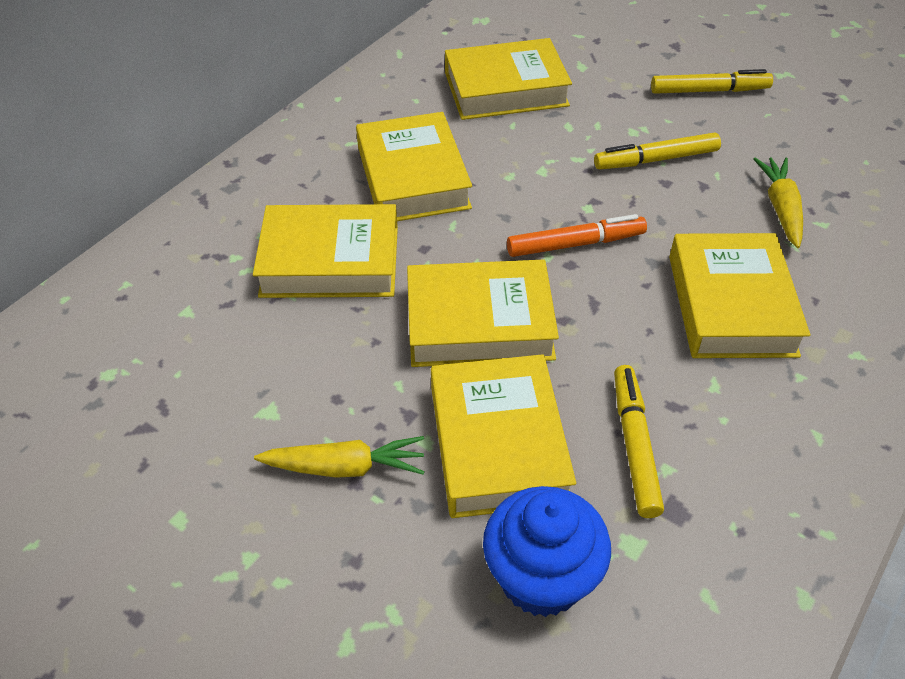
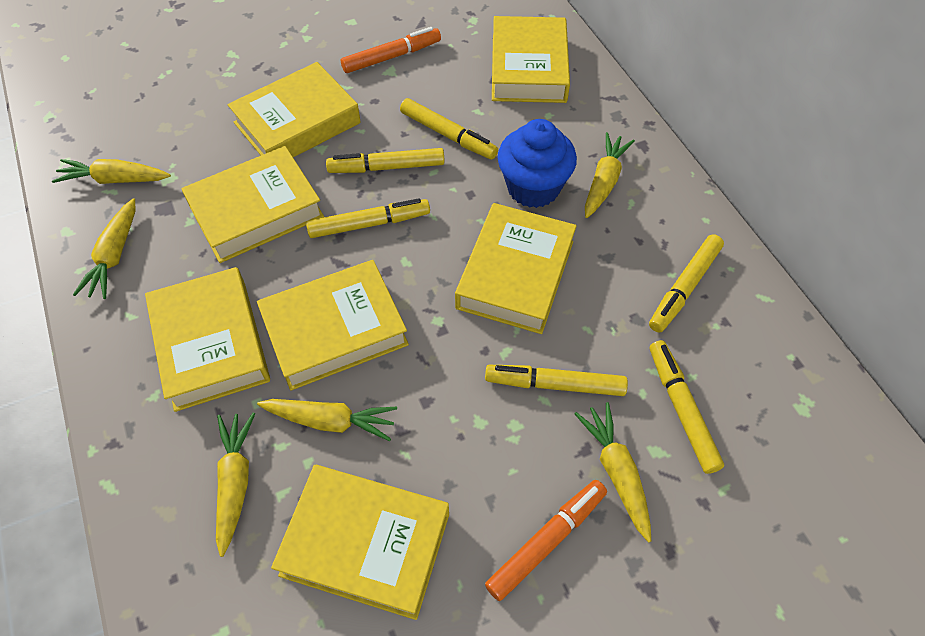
orange marker: [507,214,647,257] = 1 -> [341,27,441,73] [485,480,607,601] = 2
yellow book: [253,204,398,298] [356,112,472,221] [407,260,559,367] [431,354,576,518] [445,38,572,120] [669,233,810,358] = 6 -> [145,267,270,412] [181,146,324,263] [228,62,361,157] [257,260,409,391] [271,465,449,620] [455,203,577,334] [492,16,570,103] = 7
yellow carrot: [254,436,424,478] [754,158,803,248] = 2 -> [52,159,171,184] [73,198,135,299] [216,412,255,557] [257,399,397,441] [574,402,651,543] [585,132,635,218] = 6
yellow marker: [594,133,721,169] [614,365,664,518] [651,69,773,94] = 3 -> [306,198,430,238] [326,148,445,173] [400,98,498,160] [485,365,628,396] [649,234,724,333] [650,340,724,474] = 6

